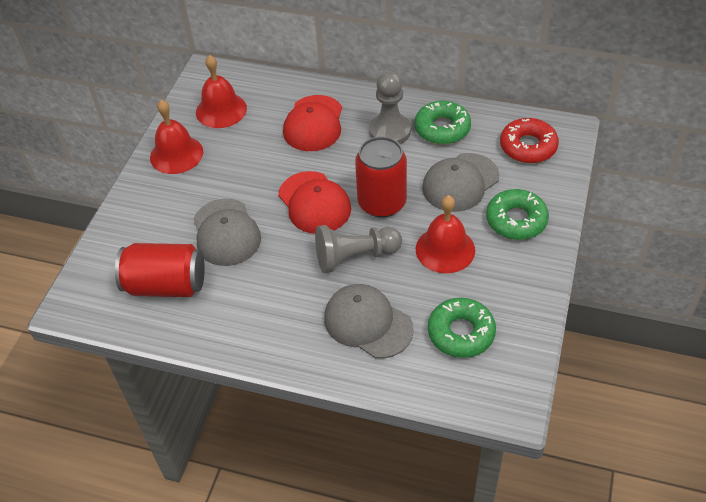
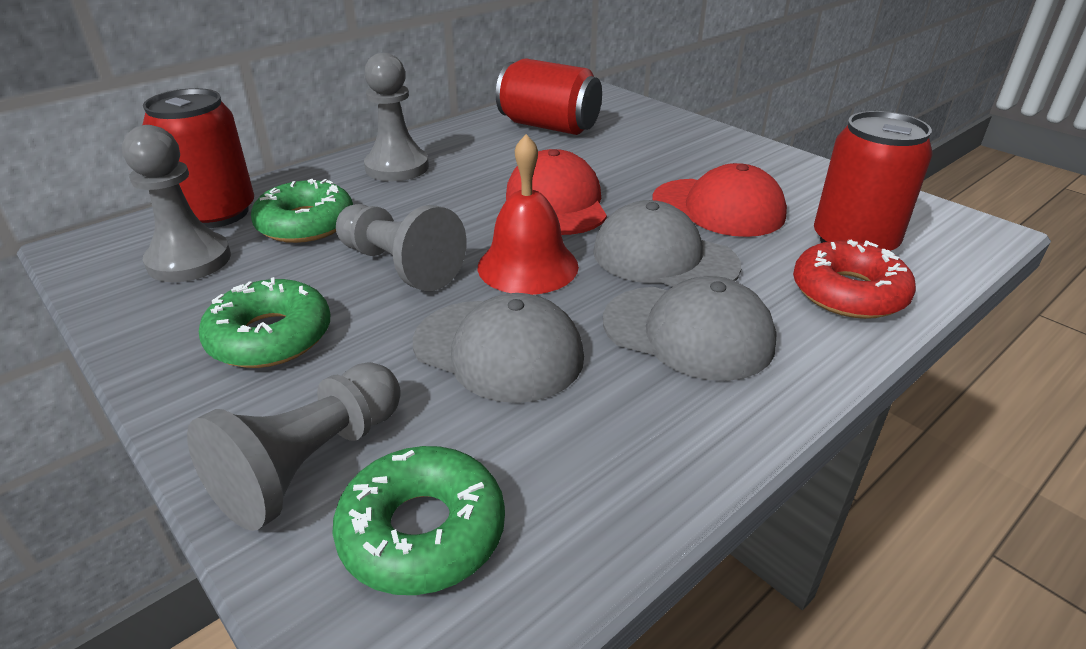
grey pawn: [315,225,402,273] [369,71,411,144] = 2 -> [122,125,231,282] [187,362,401,531] [336,204,467,291] [364,52,429,181] = 4
red bell: [150,100,203,174] [196,55,247,128] [416,195,475,273] = 3 -> [478,134,579,295] = 1
red can: [115,243,205,297] [355,136,407,218] = 2 -> [142,88,254,228] [496,59,602,135] [814,111,933,251] = 3

